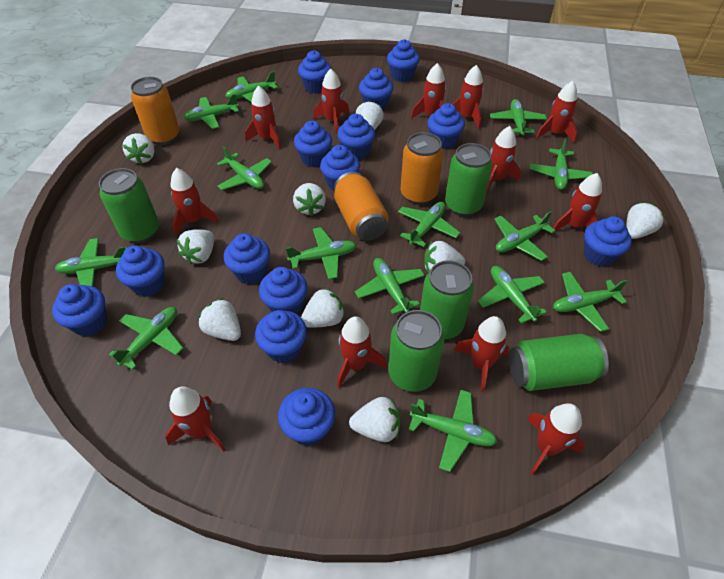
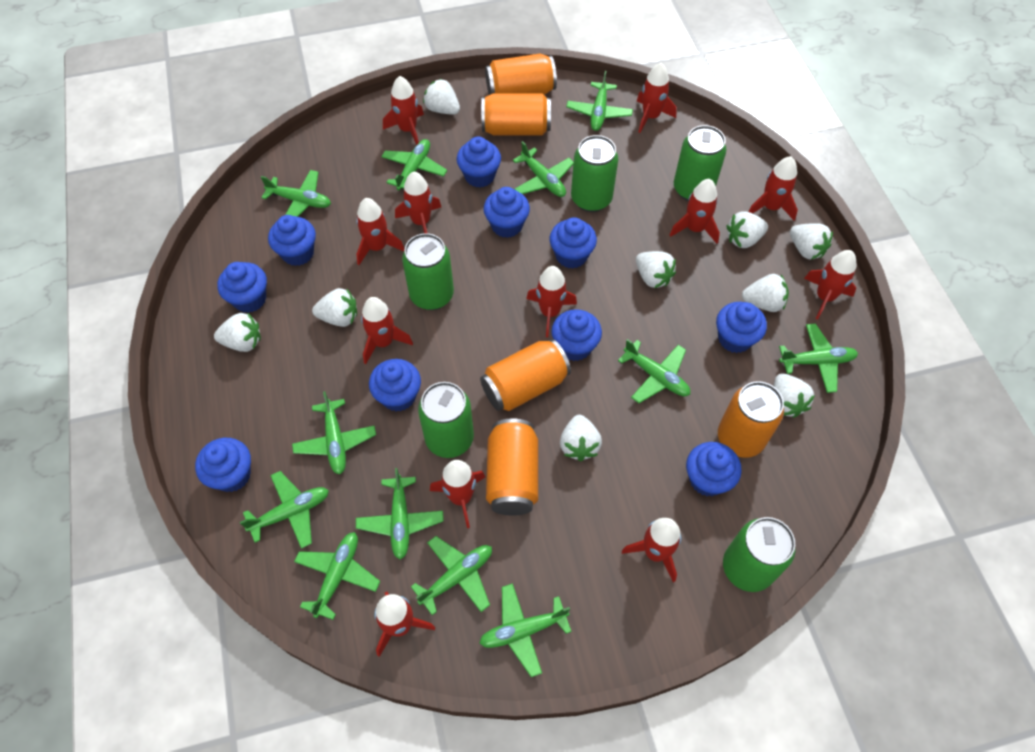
blue cupcake: [52,284,107,336] [116,246,165,297] [224,233,270,284] [255,310,307,363] [259,267,308,314] [278,388,335,446] [294,121,332,167] [298,50,331,94] [320,145,360,191] [337,114,375,160] [359,68,394,110] [387,39,420,82] [427,103,465,149] [584,216,632,267] = 14 -> [195,438,251,492] [217,262,267,313] [268,215,316,266] [369,359,421,412] [457,137,501,187] [484,187,530,238] [550,217,597,268] [551,309,602,361] [686,442,742,496] [716,302,767,353] = 10
green plane: [55,238,127,286] [109,307,183,370] [183,94,239,129] [217,146,272,190] [225,71,278,102] [286,227,356,279] [355,258,425,314] [398,202,460,247] [409,390,497,472] [478,266,547,324] [490,99,547,136] [494,211,555,261] [530,138,593,190] [553,272,627,332] = 14 -> [240,471,329,549] [261,170,331,217] [292,391,376,474] [294,532,380,620] [356,468,444,560] [381,139,447,191] [411,536,492,615] [480,583,572,677] [513,141,574,197] [566,71,633,131] [618,339,690,403] [779,324,858,393] = 12
orange can: [131,77,180,145] [334,172,389,241] [401,132,444,205] = 3 -> [480,339,571,411] [481,93,551,135] [485,54,557,95] [486,419,538,516] [718,381,784,458] = 5

